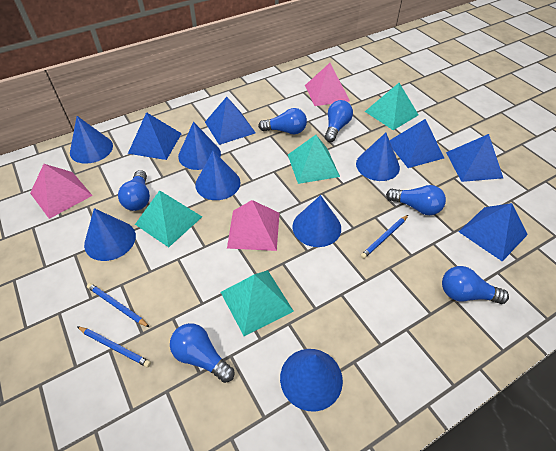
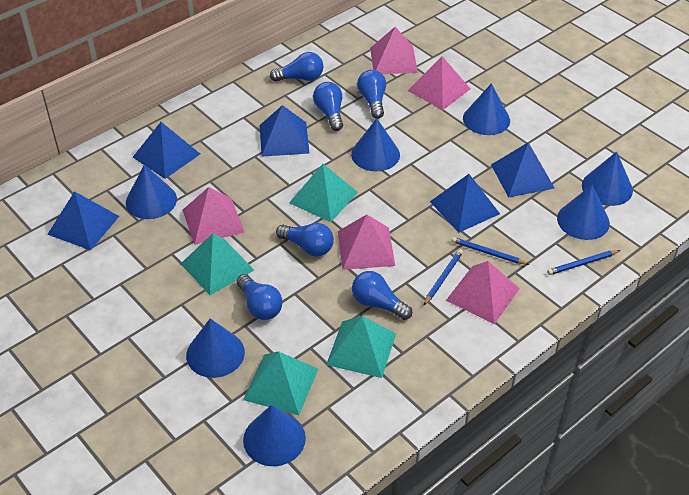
pink pyramid: [30,164,93,219] [227,200,280,251] [305,63,350,106] = 3 -> [183,187,244,245] [338,214,395,270] [370,27,418,74] [408,56,470,110] [446,261,520,324] = 5

